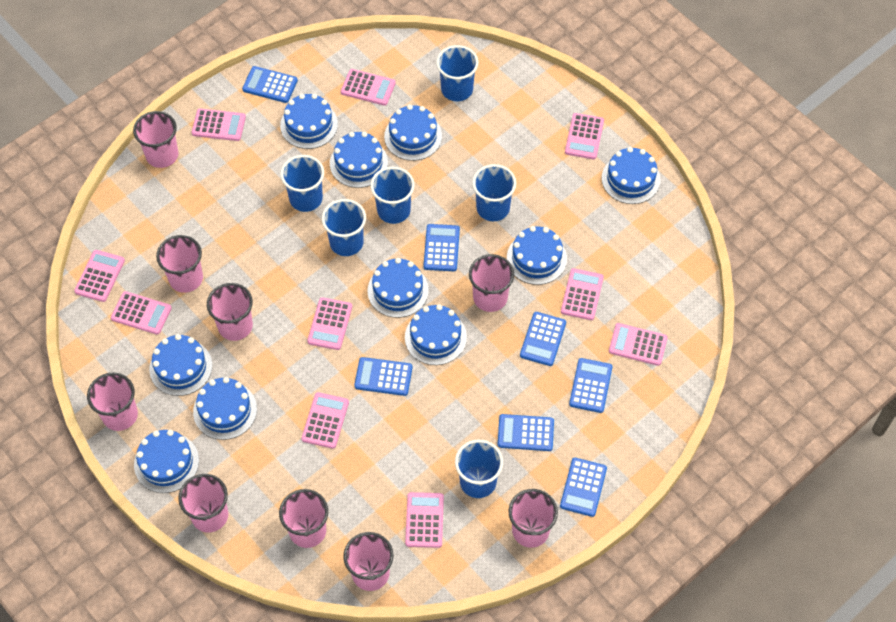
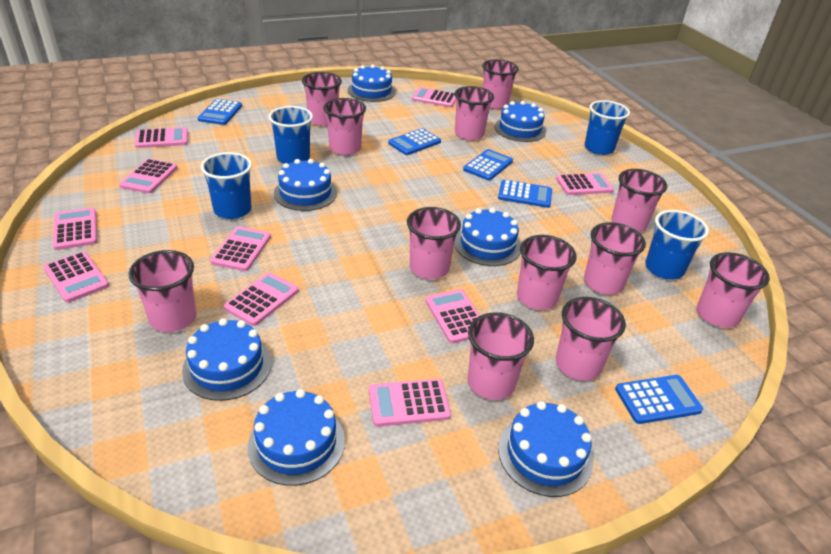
blue cake: [134,430,199,493] [149,334,212,396] [193,377,257,440] [280,94,338,149] [330,132,388,188] [368,258,429,318] [384,104,442,161] [405,304,467,365] [507,226,567,285] [602,147,660,204] = 10 -> [182,318,271,401] [248,389,345,486] [274,159,337,211] [348,64,396,102] [454,208,521,266] [495,101,546,142] [498,401,593,497] = 7
blue calculator: [242,66,298,103] [354,357,413,396] [423,224,460,271] [497,414,554,451] [520,312,566,366] [560,458,607,517] [569,358,613,413] = 7 -> [198,99,242,125] [388,128,441,155] [463,149,513,180] [498,180,552,208] [615,375,703,424] = 5
blue cup: [280,155,324,212] [322,199,366,256] [370,167,415,224] [436,45,478,101] [455,440,503,498] [472,164,516,221] = 6 -> [200,152,252,219] [268,106,313,164] [584,100,630,155] [645,210,709,280] = 4
pink cup: [87,372,138,431] [133,111,178,168] [156,235,203,293] [178,474,228,532] [207,283,253,341] [279,489,328,548] [343,532,393,591] [469,254,514,312] [509,489,558,548] = 9 -> [129,250,197,332] [302,72,342,126] [324,98,366,155] [407,207,461,279] [455,86,494,140] [467,312,534,400] [482,59,519,109] [517,235,577,310] [556,297,626,381] [584,222,646,295] [611,169,667,232] [697,252,770,328] = 12

